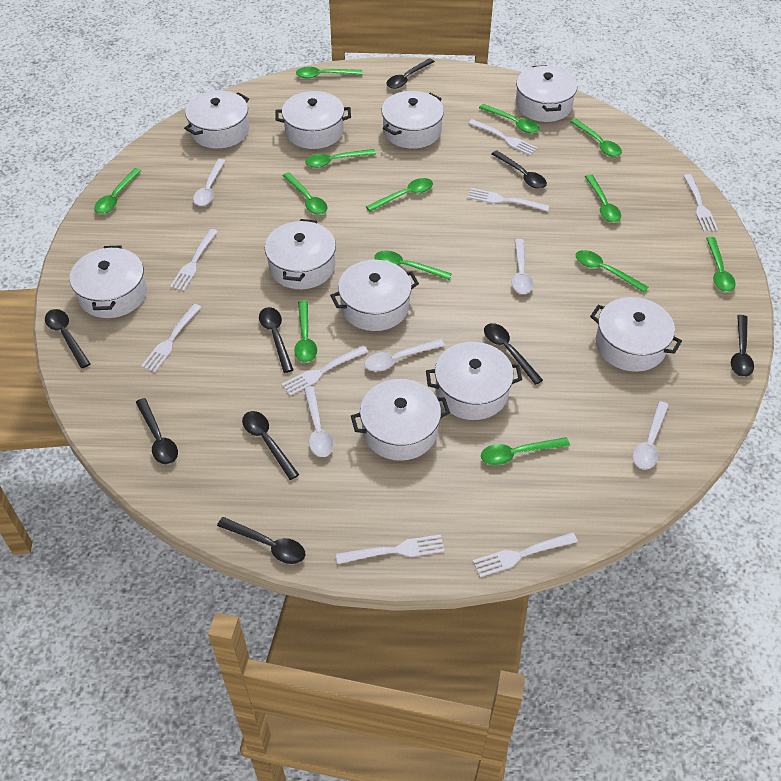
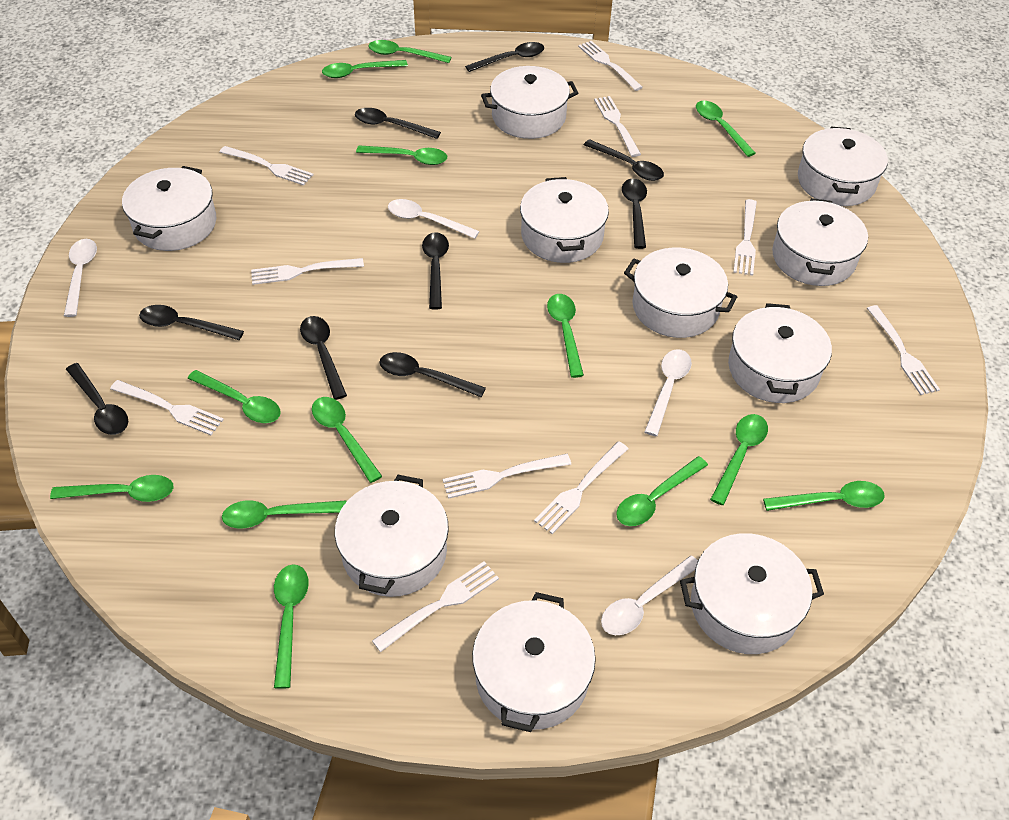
white fork: [141,304,201,372] [170,229,218,291] [281,345,368,396] [336,534,445,564] [468,119,538,156] [468,188,549,212] [473,532,578,577] [683,174,718,232] = 8 -> [110,380,224,435] [220,146,313,186] [251,258,364,285] [372,561,499,652] [443,454,571,499] [534,441,628,534] [578,41,643,91] [594,96,641,157] [733,199,757,276] [867,305,940,395] = 10
white spoon: [193,159,225,206] [304,386,334,457] [364,339,445,372] [512,239,533,294] [633,401,669,470] = 5 -> [64,239,97,317] [388,199,480,239] [601,555,698,635] [644,349,692,436] = 4

